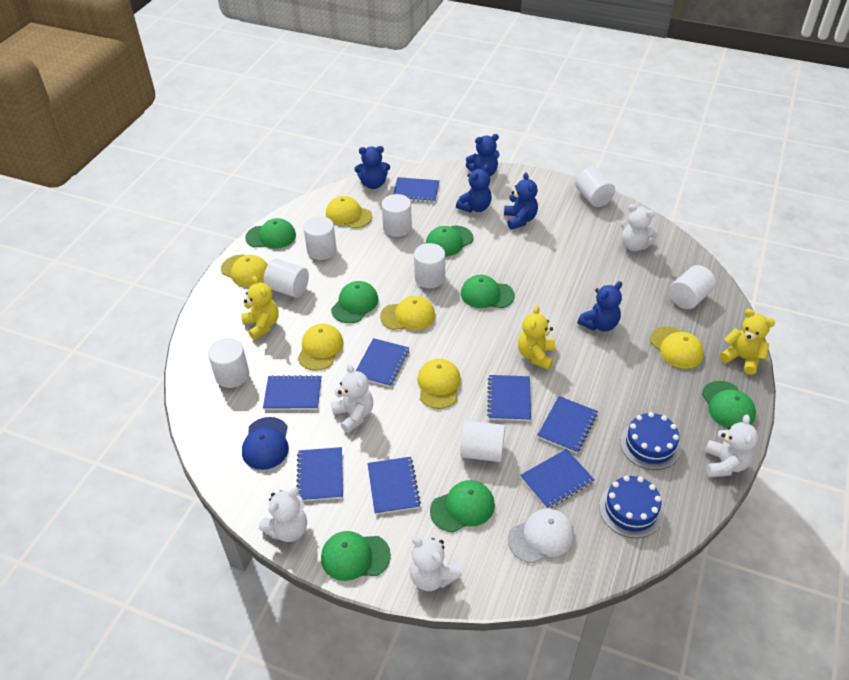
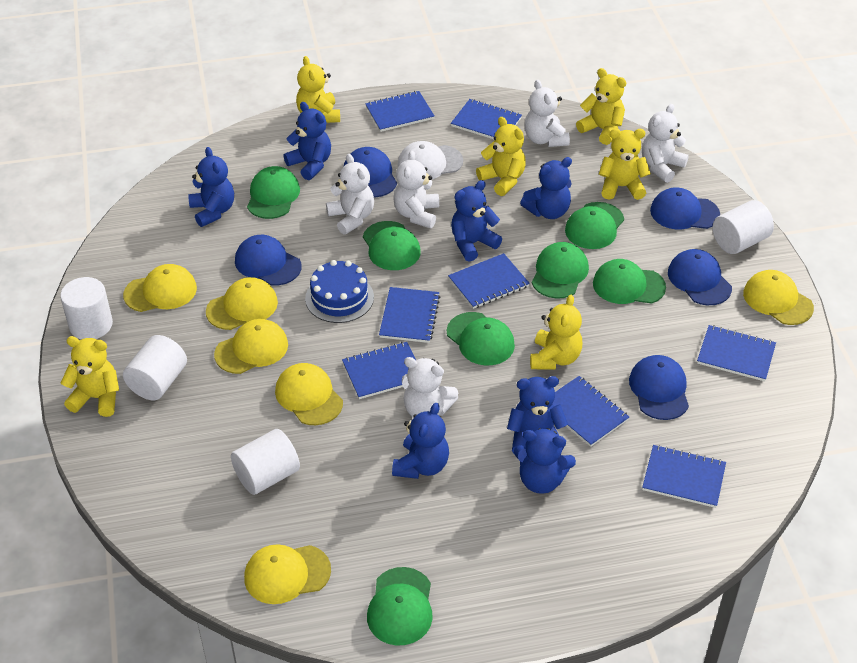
blue cake: [599,475,663,538] [620,412,681,470] = 2 -> [305,260,374,323] = 1
blue cap: [242,417,289,470] = 1 -> [235,235,302,286] [344,147,397,197] [629,355,689,420] [650,188,720,229] [668,249,732,305] = 5
blue teddy bear: [354,146,390,189] [456,164,492,212] [466,134,500,176] [504,173,538,230] [578,281,622,332] = 5 -> [188,147,234,227] [283,102,331,180] [392,403,449,479] [451,180,502,262] [507,376,568,454] [514,428,576,494] [520,157,572,219] = 7
white cylinder: [208,338,249,388] [264,259,309,298] [303,216,337,260] [381,194,412,237] [414,243,445,288] [460,420,505,462] [575,167,615,207] [669,265,716,309] = 8 -> [60,277,113,340] [123,335,187,400] [231,429,300,495] [713,200,774,254] = 4
yellow teddy bear: [241,276,279,340] [518,305,556,370] [720,309,775,375] = 3 -> [61,336,119,417] [296,56,340,123] [476,117,526,196] [530,294,582,370] [576,68,626,145] [599,129,651,200] = 6

